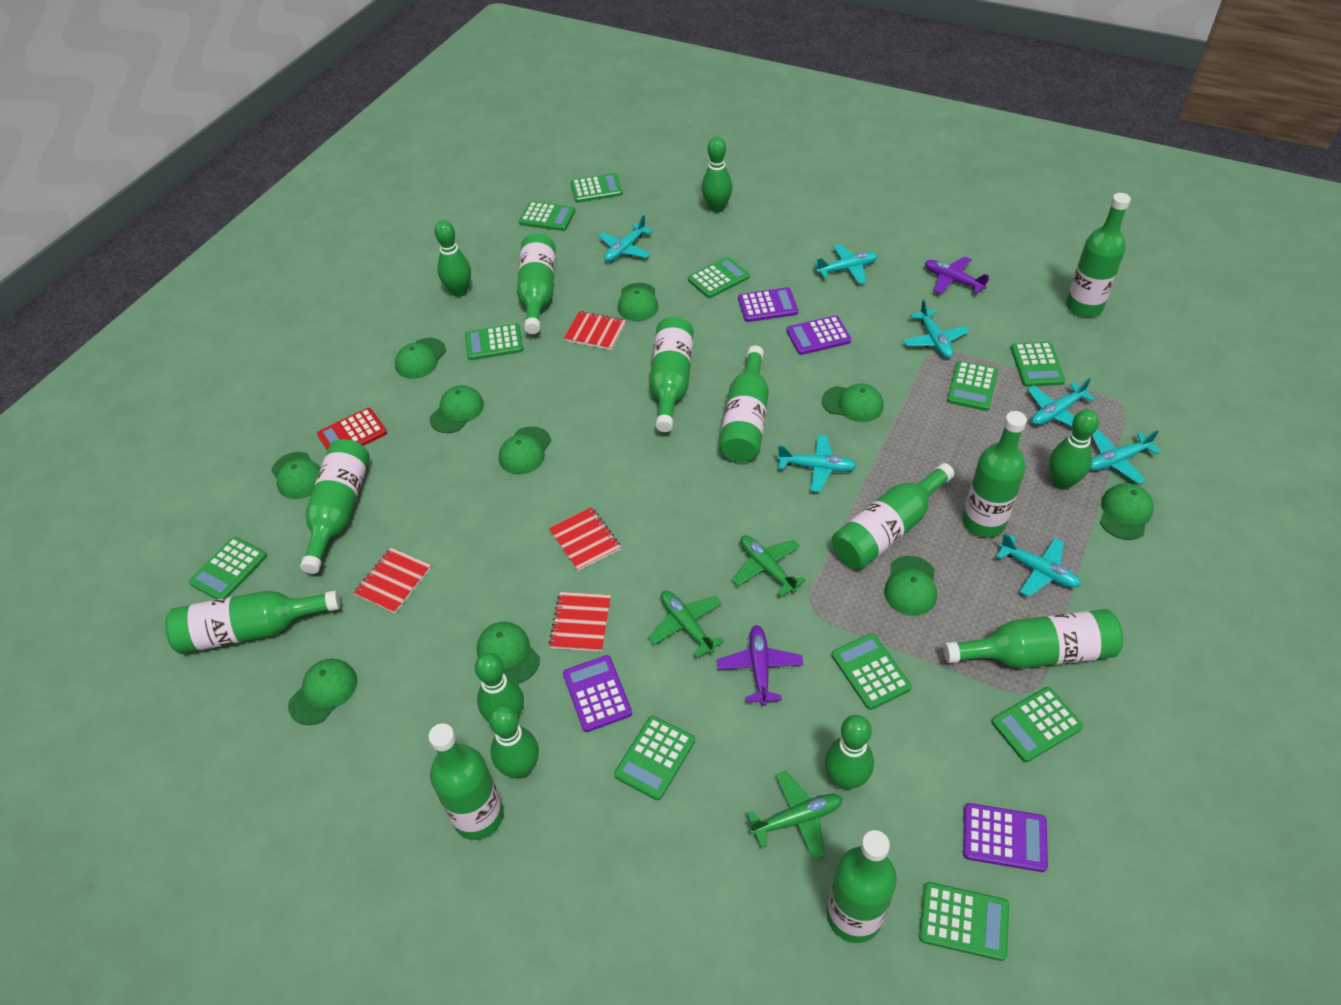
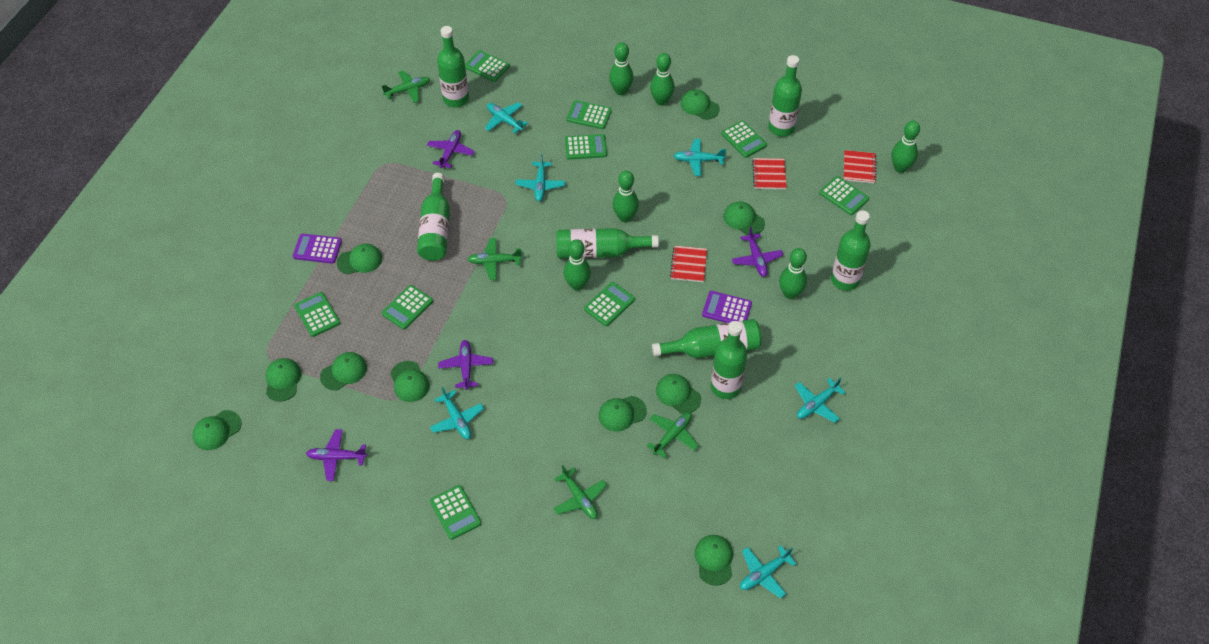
green bottle: [165,591,340,654] [300,439,370,574] [428,723,504,840] [517,233,556,334] [650,317,694,432] [719,346,769,462] [827,830,897,943] [832,463,954,570] [944,609,1123,669] [962,411,1027,538] [1066,193,1131,317] = 11 -> [417,173,450,261] [437,26,469,107] [556,228,659,259] [652,319,762,358] [711,321,747,399] [768,55,802,137] [831,210,871,291] = 7
green calculator: [189,537,267,600] [465,324,523,360] [519,202,575,231] [570,173,623,203] [614,716,695,800] [688,257,750,298] [832,633,912,710] [919,882,1009,961] [947,361,998,411] [991,687,1083,762] [1011,342,1065,387] = 11 -> [294,292,340,337] [382,285,433,330] [430,485,481,540] [465,50,510,82] [565,134,607,160] [567,100,612,129] [584,282,635,326] [721,121,767,158] [819,176,869,215] = 9
green plane: [648,590,724,658] [732,535,806,597] [747,771,843,861] = 3 -> [382,70,430,103] [467,238,522,280] [553,465,607,519] [646,412,699,459] = 4
purple calculator: [563,655,632,732] [738,287,798,322] [786,315,851,355] [963,803,1048,872] = 4 -> [293,234,342,264] [702,291,752,323] = 2
purple plane: [717,625,803,706] [925,257,990,294] = 2 -> [306,429,367,481] [427,130,475,168] [438,340,493,390] [732,227,783,277] = 4
red calculator: [317,408,387,450] = 1 -> none = 0
red notebook: [353,548,431,613] [549,507,621,571] [549,592,611,652] [564,311,626,350] = 4 -> [670,246,707,282] [752,158,787,189] [843,150,877,183] = 3
turquoise plane: [598,215,653,262] [777,435,856,492] [814,244,878,284] [903,299,969,358] [996,533,1081,597] [1027,378,1095,427] [1090,429,1161,484] = 7 -> [430,387,484,439] [485,102,528,134] [515,154,565,201] [674,139,726,176] [740,546,796,599] [795,377,846,423] = 6

